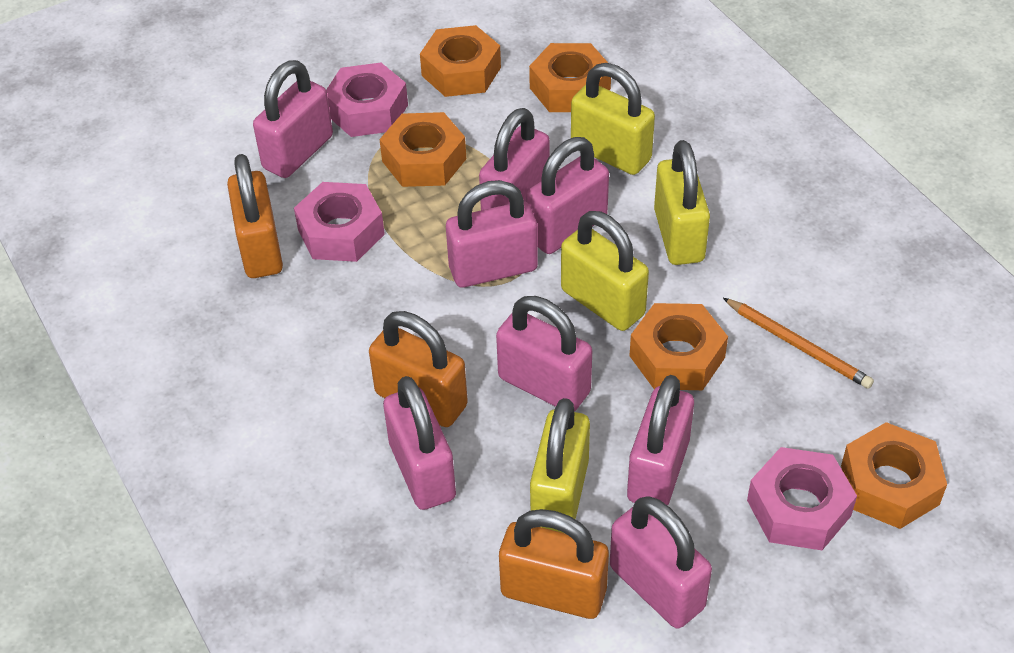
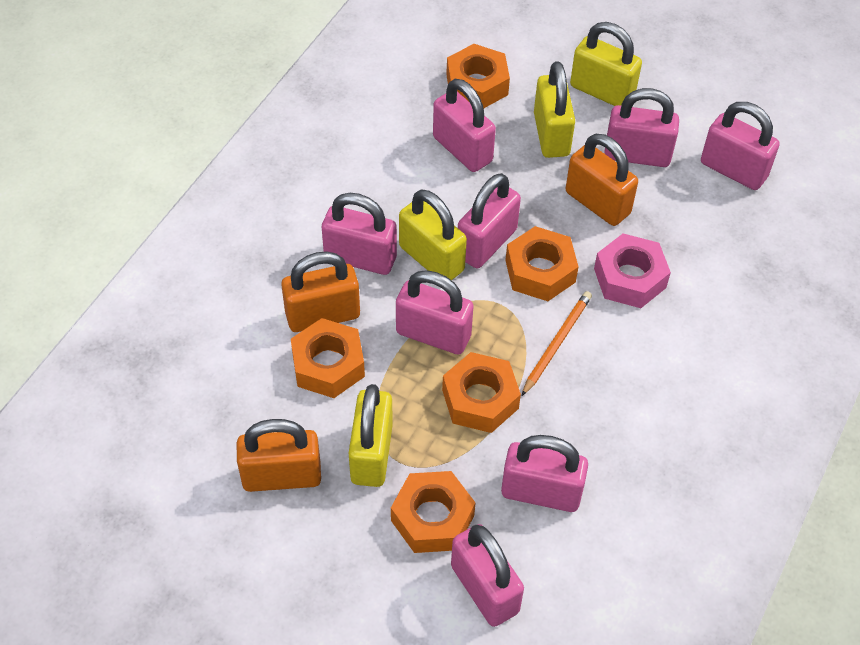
pink nut: [294,182,385,262] [326,63,408,137] [747,447,857,550] = 3 -> [594,233,671,308] = 1

